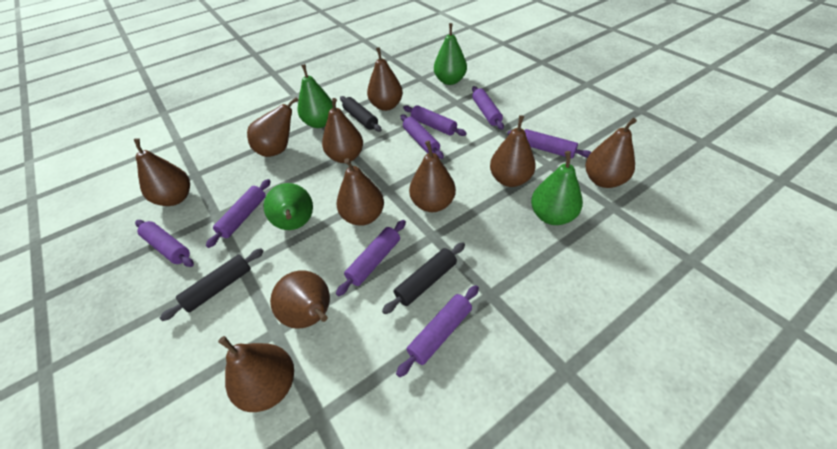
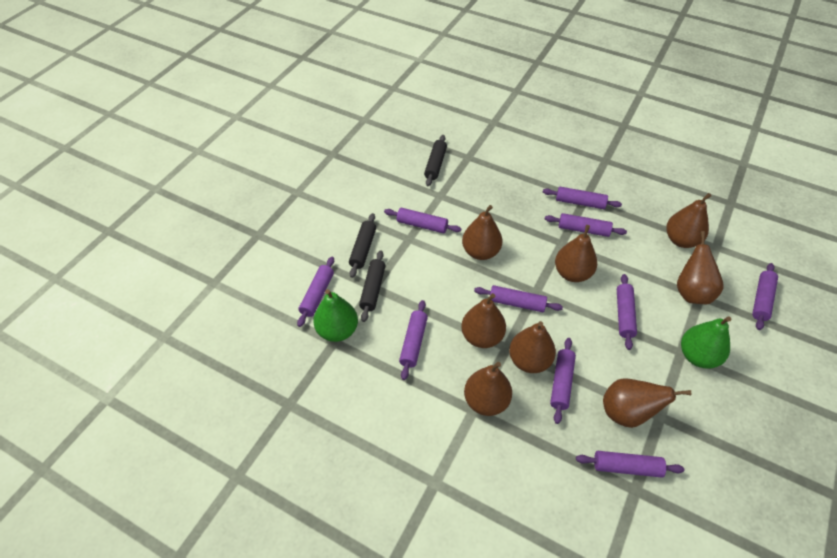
brown pear: [134,138,190,206] [218,336,294,412] [247,97,299,157] [270,270,330,329] [322,98,363,163] [337,158,384,226] [367,47,403,111] [409,141,456,212] [490,115,536,187] [585,118,637,188] = 10 -> [461,293,506,348] [462,205,503,260] [464,362,512,416] [509,321,556,373] [555,225,597,282] [603,378,691,428] [666,193,711,248] [677,231,724,304] = 8
green pear: [264,183,313,230] [298,64,333,128] [434,23,467,85] [531,151,583,225] = 4 -> [313,289,358,342] [681,317,731,369] = 2
purple rolling pin: [135,220,194,267] [206,179,271,248] [336,220,406,296] [396,285,479,377] [401,114,444,159] [403,105,467,136] [472,86,504,130] [507,129,591,159] = 8 -> [297,257,334,327] [384,208,461,233] [399,300,428,380] [474,285,563,312] [543,187,622,209] [545,213,627,237] [550,338,576,424] [576,451,685,478] [617,274,637,350] [752,263,778,330] = 10

